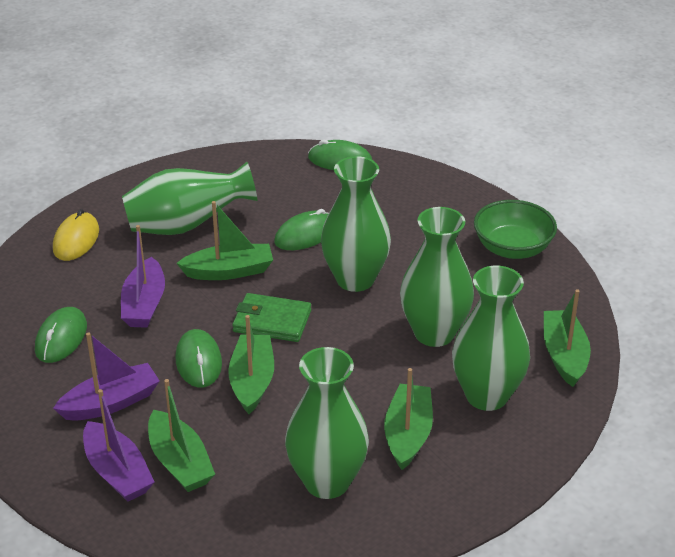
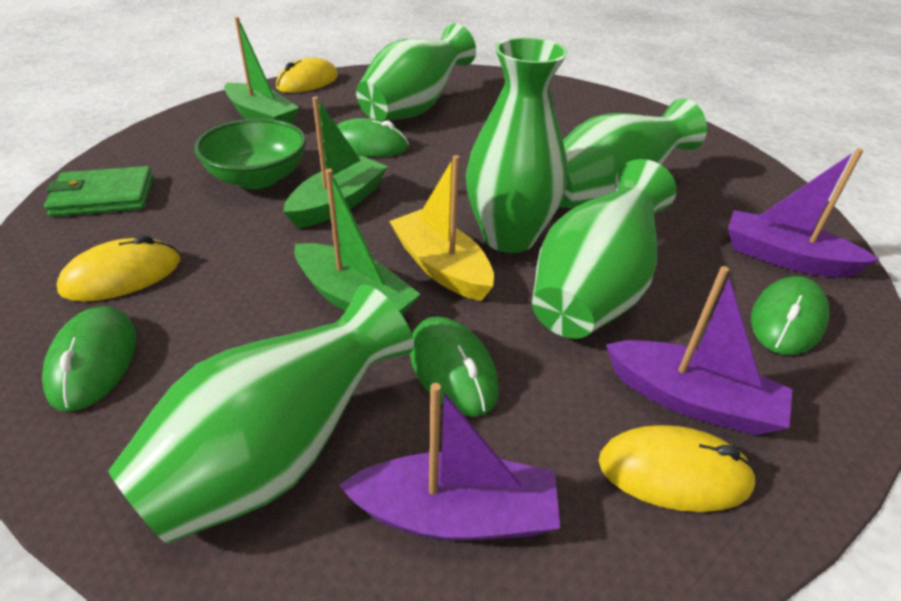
green boat: [148,379,215,492] [177,201,273,280] [228,315,274,414] [384,368,433,470] [544,289,591,387] = 5 -> [224,17,299,124] [284,97,388,228] [294,169,420,316] = 3
yellow boat: none = 0 -> [389,155,494,301] = 1
yellow mouse: [53,209,99,261] = 1 -> [57,235,180,302] [276,58,338,93] [599,425,757,512] = 3

